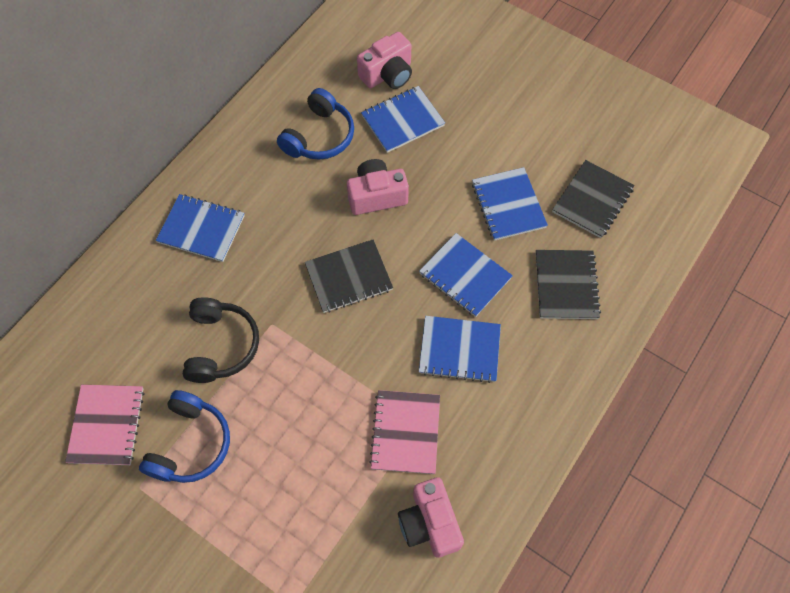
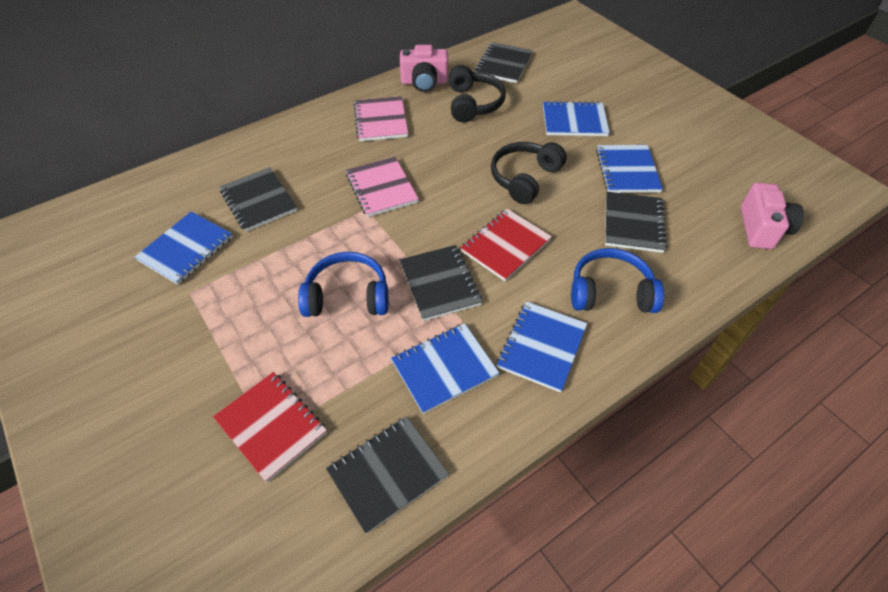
black headphones: [183,297,259,383] = 1 -> [449,65,506,122] [491,142,567,204] = 2
black notebook: [305,240,393,313] [536,250,601,319] [552,160,634,238] = 3 -> [219,167,297,232] [326,416,449,534] [400,245,482,321] [474,42,533,83] [605,192,667,253] = 5
pink camera: [347,159,409,215] [357,32,412,89] [398,477,464,558] = 3 -> [400,45,448,92] [741,182,804,249] = 2
red notebook: none = 0 -> [213,372,327,482] [460,209,552,281] = 2

